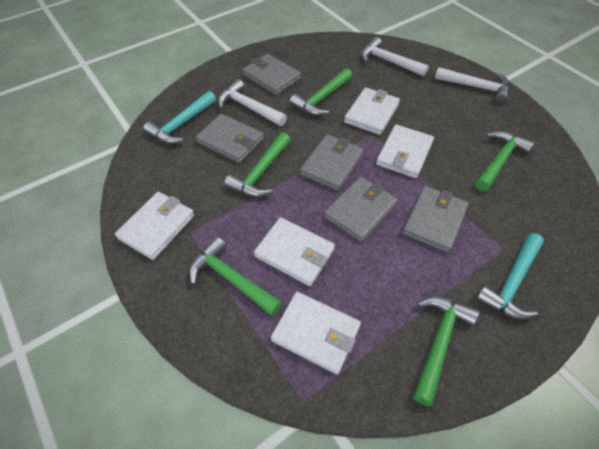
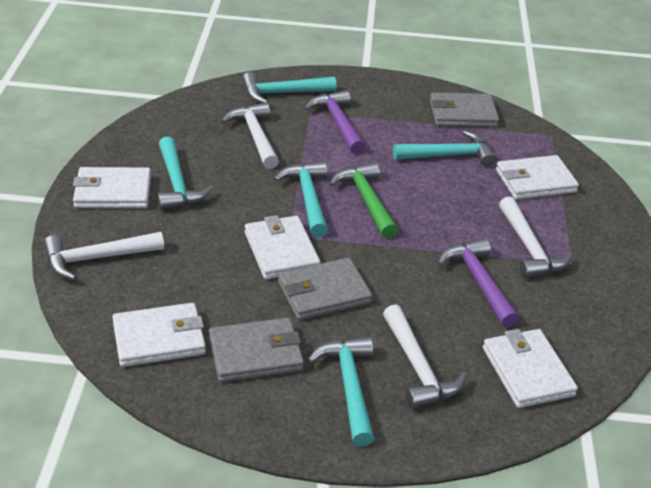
green hammer: [189,236,282,316] [224,132,291,197] [290,68,352,116] [413,296,479,406] [475,131,535,191] = 5 -> [330,162,398,238] = 1
grey wallet: [196,114,264,163] [243,54,301,95] [300,134,363,191] [324,177,397,242] [403,186,469,253] = 5 -> [209,318,304,382] [278,258,372,320] [430,93,499,127] = 3
purple hammer: none = 0 -> [304,90,365,154] [438,238,519,327] = 2
turquoise hammer: [143,91,216,144] [475,233,544,320] = 2 -> [158,137,213,210] [242,72,337,103] [274,161,328,237] [308,336,374,447] [393,131,496,167] = 5
white hammer: [218,79,287,126] [361,37,429,76] [435,67,509,103] = 3 -> [44,232,164,280] [221,102,279,169] [383,304,467,409] [499,196,573,278] = 4

